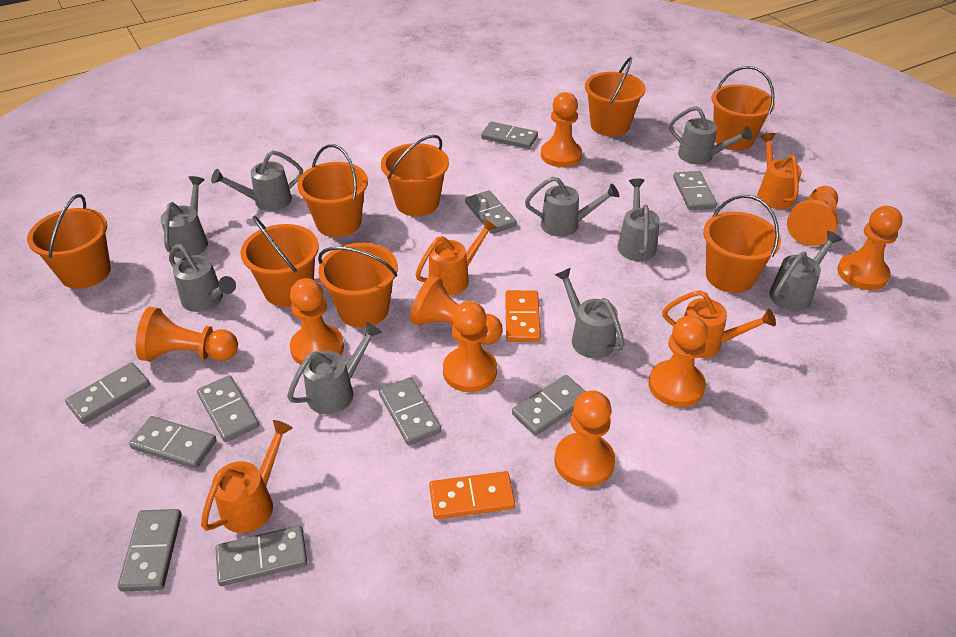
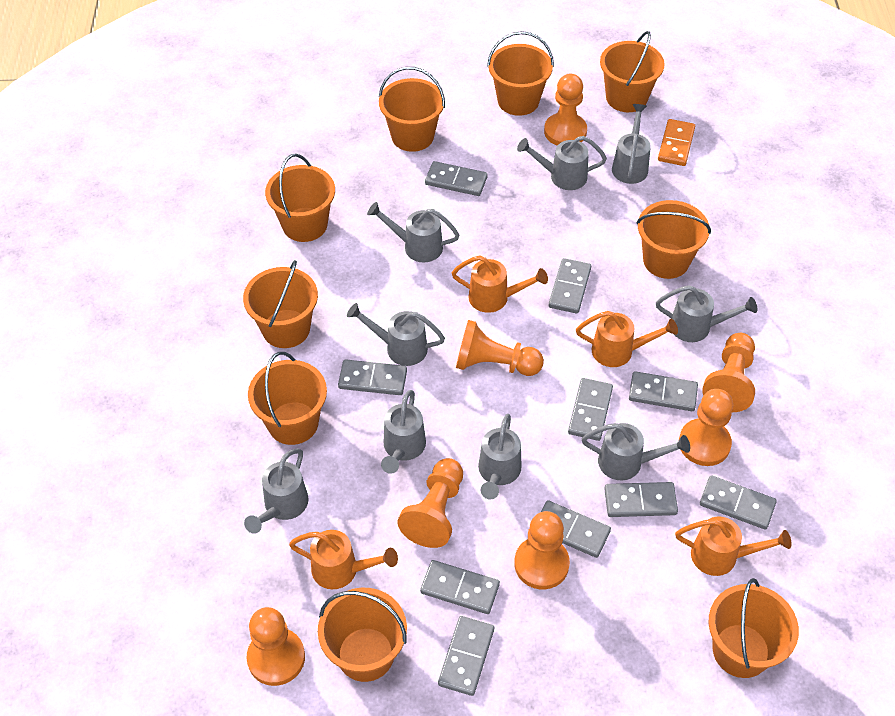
orange bucket: [27,194,111,289] [240,216,319,307] [297,144,368,237] [318,243,398,328] [381,135,449,216] [585,57,646,136] [703,195,781,293] [712,66,775,151] = 8 -> [243,260,318,348] [248,352,327,445] [265,154,335,242] [318,588,407,682] [379,67,445,152] [487,31,554,116] [600,31,665,112] [636,200,711,279] [709,578,799,678] = 9
orange domino: [429,471,515,519] [505,290,541,342] = 2 -> [658,119,695,166] = 1
orange pawn: [136,307,238,361] [290,278,344,365] [410,275,503,345] [443,301,497,392] [541,92,582,167] [554,390,615,487] [649,315,708,407] [787,186,838,246] [837,206,903,290] = 9 -> [247,607,305,686] [398,458,463,548] [456,320,544,376] [514,511,570,589] [544,74,587,146] [679,389,733,466] [702,333,755,412] = 7

